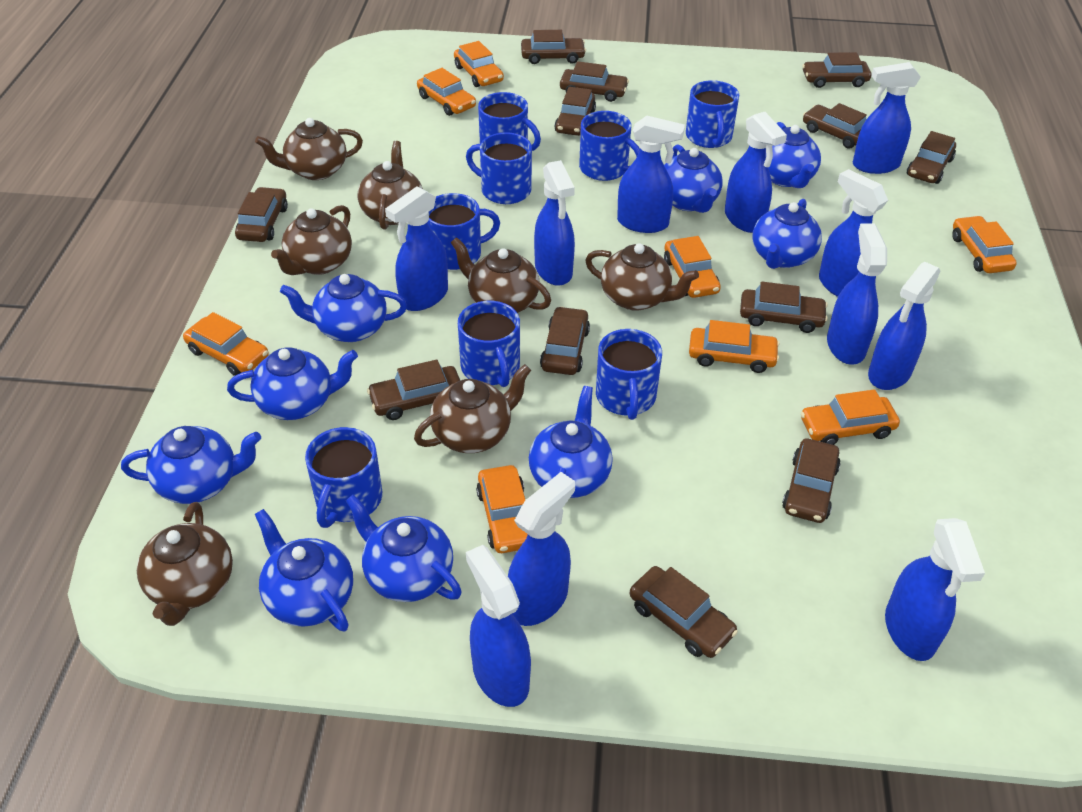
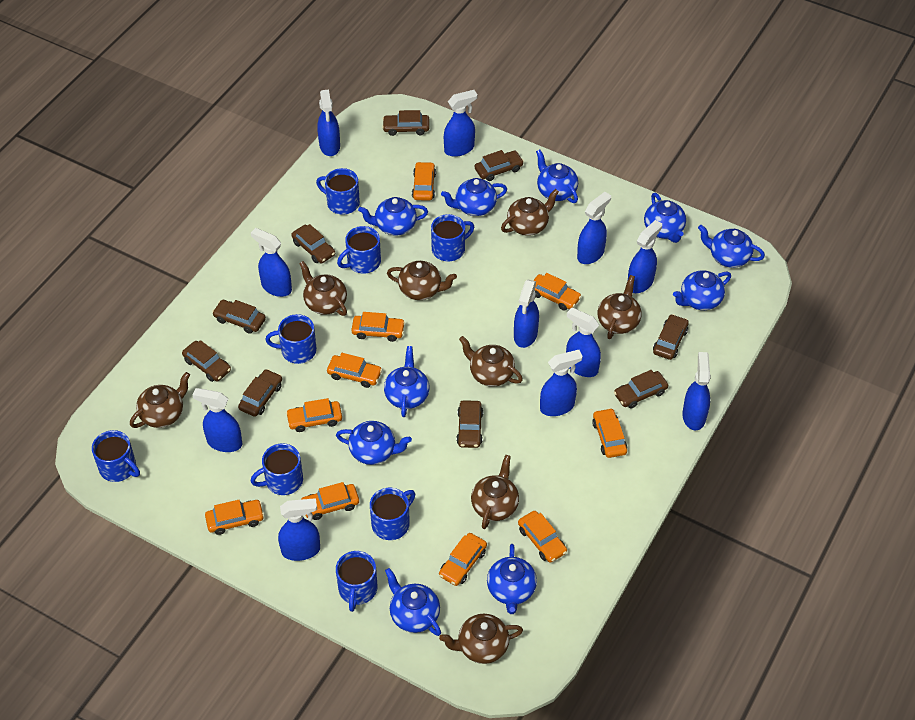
blue teapot: [121,426,261,504] [227,347,358,420] [255,509,353,631] [280,274,407,342] [345,494,462,602] [529,386,613,498] [664,144,723,213] [753,199,822,269] [765,122,821,188] = 9 -> [336,421,412,465] [358,197,428,235] [384,346,429,417] [385,568,441,636] [441,178,507,216] [487,544,537,614] [536,149,578,203] [644,193,686,243] [673,270,731,310] [698,225,765,268] = 10
brown car: [235,187,288,242] [367,360,460,420] [521,30,586,64] [540,306,590,375] [554,87,596,136] [560,61,629,102] [630,566,738,658] [740,281,828,333] [782,438,841,523] [802,52,871,88] [803,103,867,149] [907,131,956,184] = 12 -> [182,340,231,382] [212,300,266,334] [238,369,282,417] [291,224,335,263] [382,110,429,136] [456,400,483,448] [475,150,524,181] [614,370,668,408] [653,314,689,360] = 9
brown teapot: [137,502,233,626] [255,118,363,180] [271,205,352,275] [357,141,423,230] [414,364,531,453] [451,237,551,313] [585,243,699,311] = 7 -> [130,372,190,428] [299,261,347,316] [387,261,457,300] [439,614,523,664] [459,336,523,387] [471,455,519,529] [501,189,559,236] [598,275,642,339] = 8
orange car: [183,312,269,376] [417,68,476,116] [454,41,504,87] [476,465,528,553] [664,236,721,298] [689,320,780,373] [801,389,900,445] [952,216,1017,273] = 8 -> [205,500,264,535] [286,398,342,432] [301,482,359,520] [327,353,382,388] [351,312,405,342] [412,162,436,201] [439,533,487,586] [518,511,567,563] [533,273,581,311] [592,408,627,458] = 10

